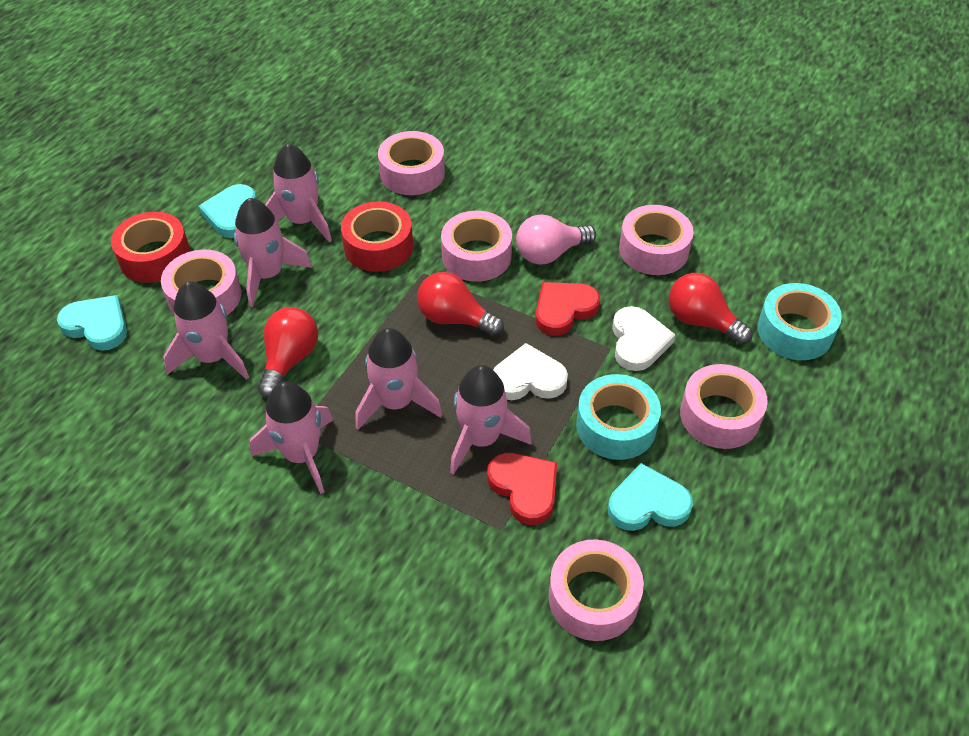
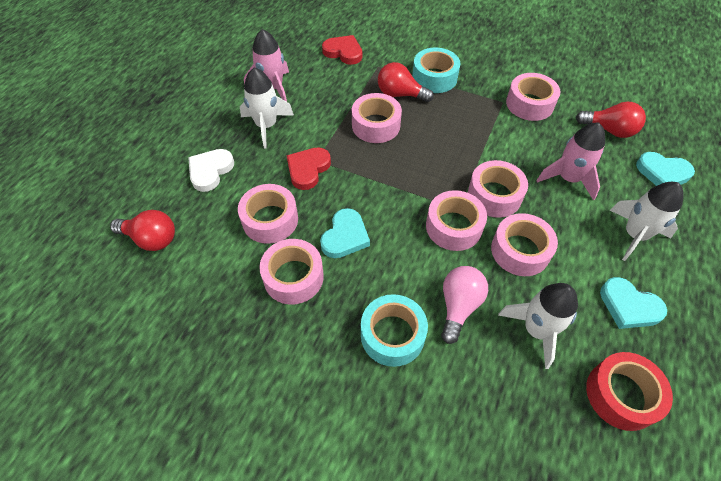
pink rocket: [163,282,249,380] [234,198,312,307] [250,381,333,494] [265,144,332,243] [355,328,442,430] [450,365,532,475] = 6 -> [244,29,289,102] [536,122,605,201] = 2
pink tape: [161,250,241,315] [378,131,445,195] [441,211,512,282] [549,539,644,641] [619,205,694,275] [680,364,768,449] = 6 -> [238,184,298,244] [259,239,324,304] [352,93,402,143] [426,190,487,251] [468,160,528,218] [491,213,558,276] [506,73,560,121] = 7
red tape: [111,212,190,283] [341,201,413,272] = 2 -> [586,352,673,431] = 1
white heart: [493,343,568,400] [612,306,676,371] = 2 -> [188,149,234,192] = 1
white rocket: none = 0 -> [240,67,294,148] [498,283,578,369] [610,182,684,261] = 3

